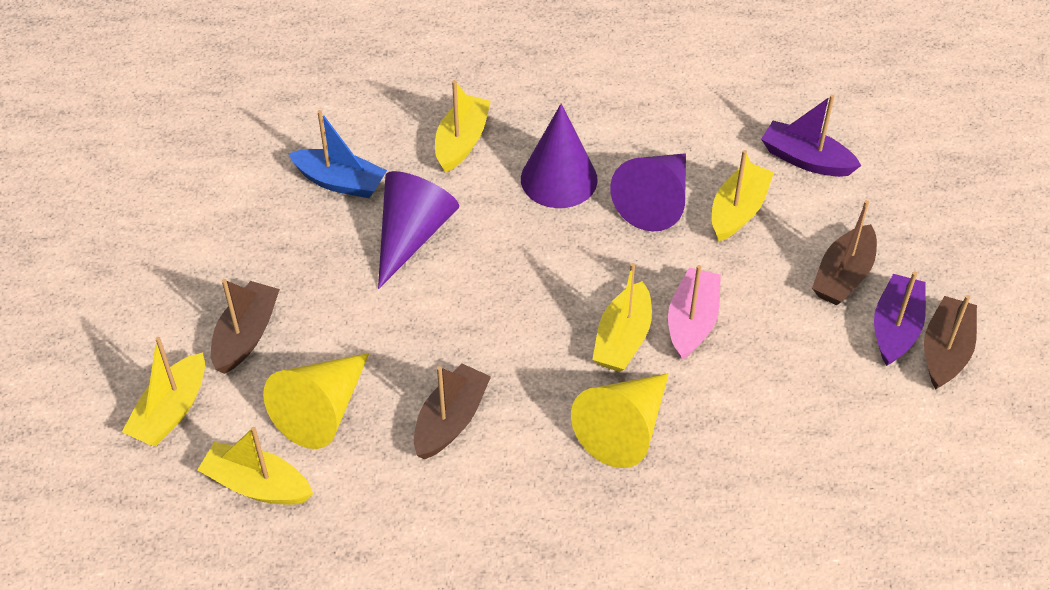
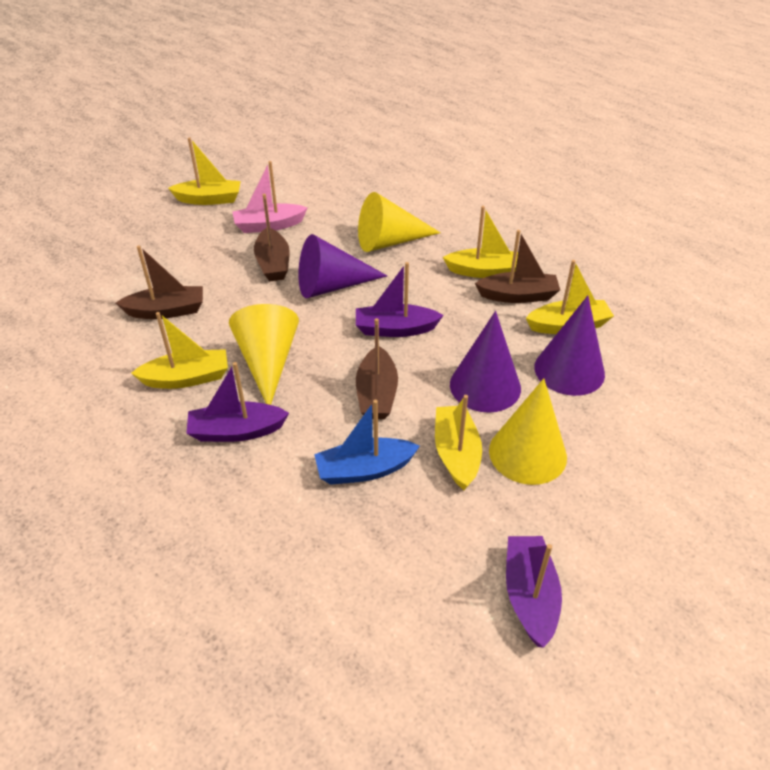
purple boat: [761,95,861,177] [874,271,926,366] = 2 -> [186,362,289,442] [356,262,444,337] [506,536,562,648] = 3
yellow cone: [263,353,369,449] [571,373,669,468] = 2 -> [229,304,299,405] [358,192,441,252] [489,378,567,485] = 3

